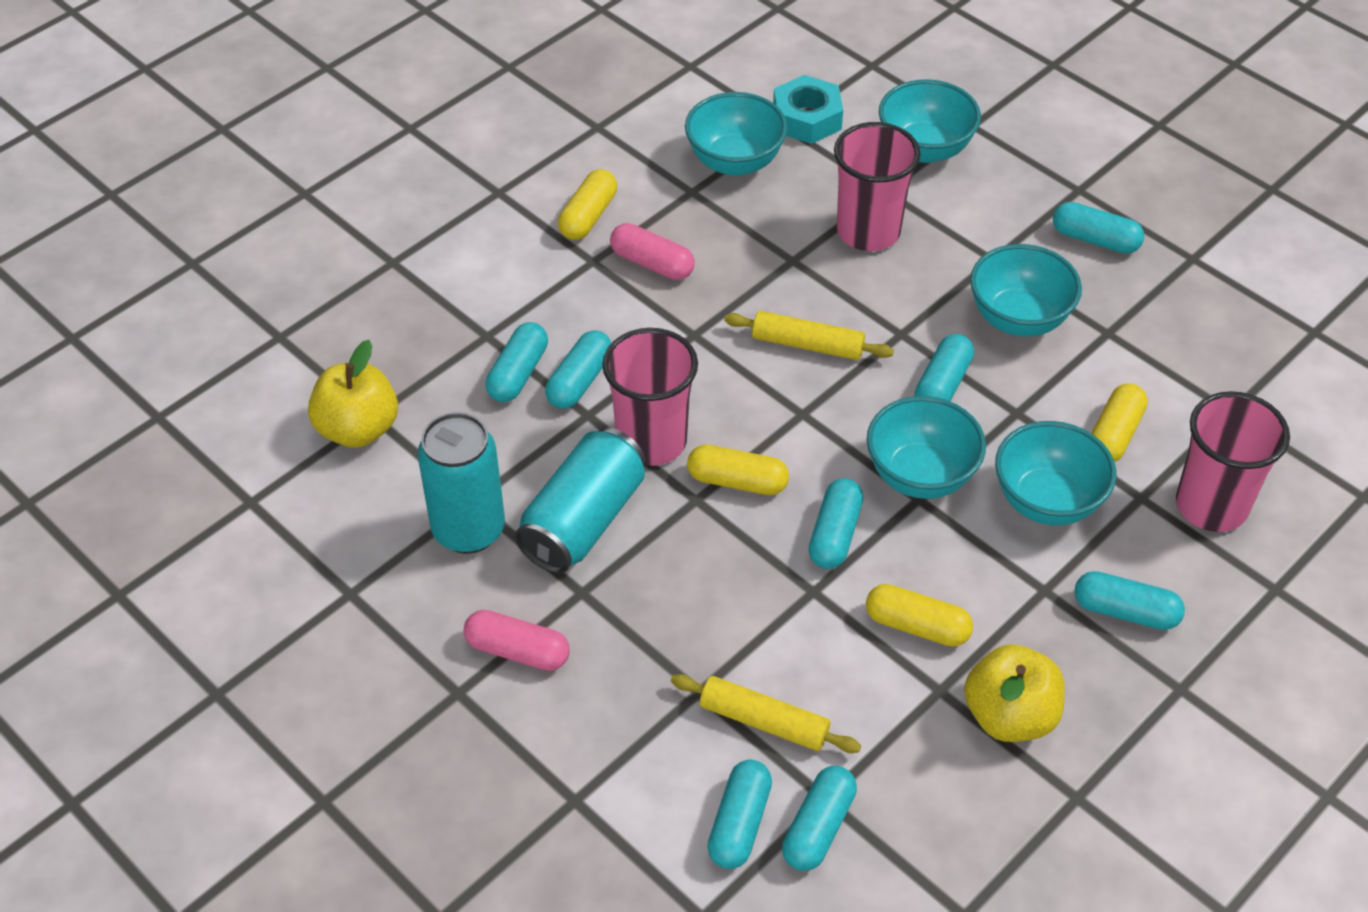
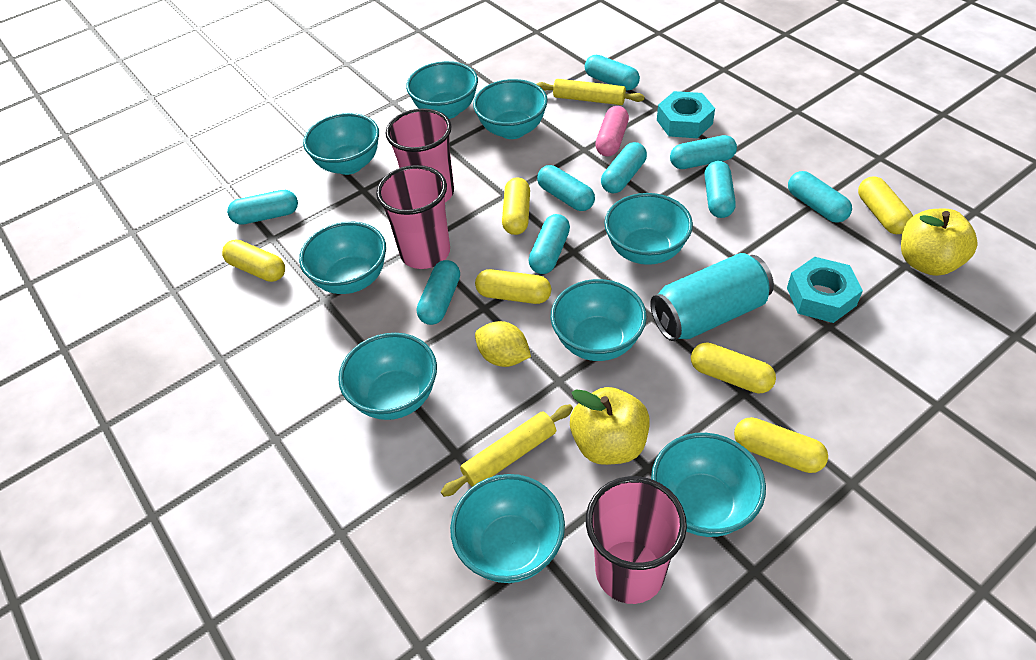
pink capsule: [464,610,570,671] [610,223,695,280] = 2 -> [595,106,629,156] = 1
turquoise bowl: [685,92,788,176] [867,396,986,499] [879,79,981,163] [970,244,1082,336] [995,421,1116,525] = 5 -> [299,222,386,294] [303,113,379,175] [338,333,437,420] [406,61,478,119] [450,474,565,583] [473,79,548,139] [551,279,647,361] [604,193,693,265] [651,433,766,537] = 9
turquoise can: [417,412,505,554] [515,428,645,573] = 2 -> [650,253,774,341] = 1
turquoise capsule: [486,322,548,402] [545,330,611,409] [707,760,772,869] [782,766,857,871] [808,478,863,569] [915,334,974,401] [1053,202,1144,254] [1074,571,1185,630] = 8 -> [227,190,298,225] [417,260,460,325] [529,214,570,274] [537,165,595,211] [585,55,640,90] [601,142,647,193] [670,135,737,169] [704,161,736,218] [788,171,852,223] = 9
turquoise nut: [773,75,843,144] = 1 -> [657,91,715,138] [787,257,863,323] = 2
yellow capsule: [558,169,617,240] [687,445,789,495] [866,584,973,647] [1091,383,1148,462] = 4 -> [222,240,285,282] [475,269,551,304] [502,177,530,235] [691,342,776,394] [734,417,828,473] [858,176,913,234] = 6
yellow lemon: none = 0 -> [475,321,531,367] = 1

